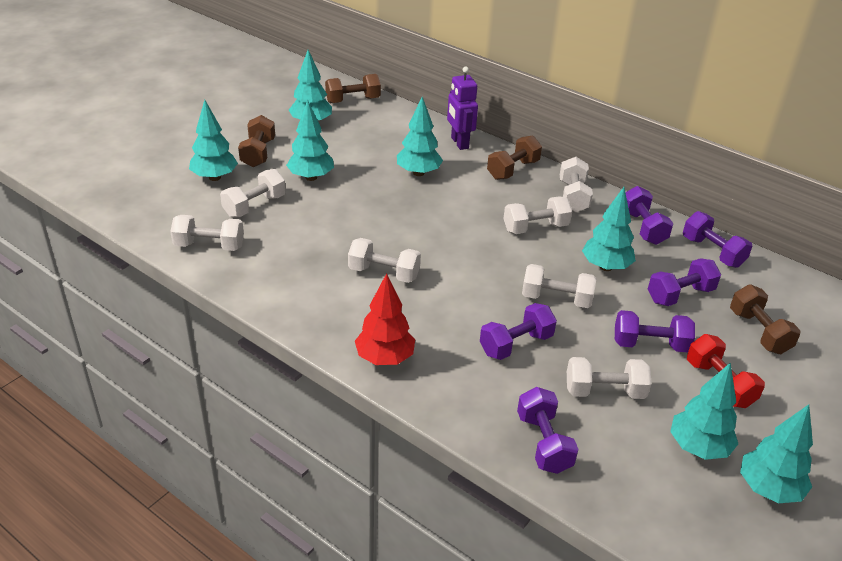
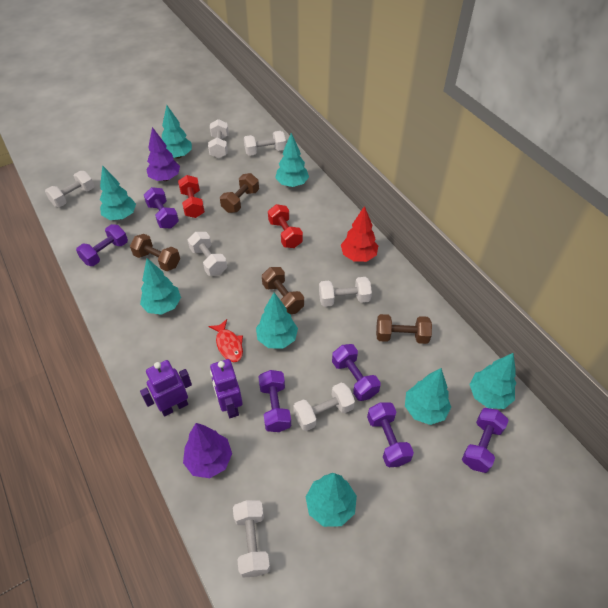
purple robot: [447,67,478,150] = 1 -> [140,360,192,417] [210,359,243,418] = 2
purple tree: none = 0 -> [146,127,180,181] [183,423,232,478] = 2
red dumbbell: [687,334,765,408] = 1 -> [178,175,205,218] [268,204,303,248] = 2
red fish: none = 0 -> [209,319,243,362] = 1
turquoise tree: [189,100,238,181] [286,100,334,181] [289,50,332,120] [397,97,443,176] [582,187,636,271] [670,362,738,460] [740,405,813,503] = 7 -> [100,165,136,220] [140,258,181,315] [162,105,192,159] [256,293,298,349] [275,133,309,187] [306,473,357,527] [405,368,451,425] [469,353,516,409] = 8

